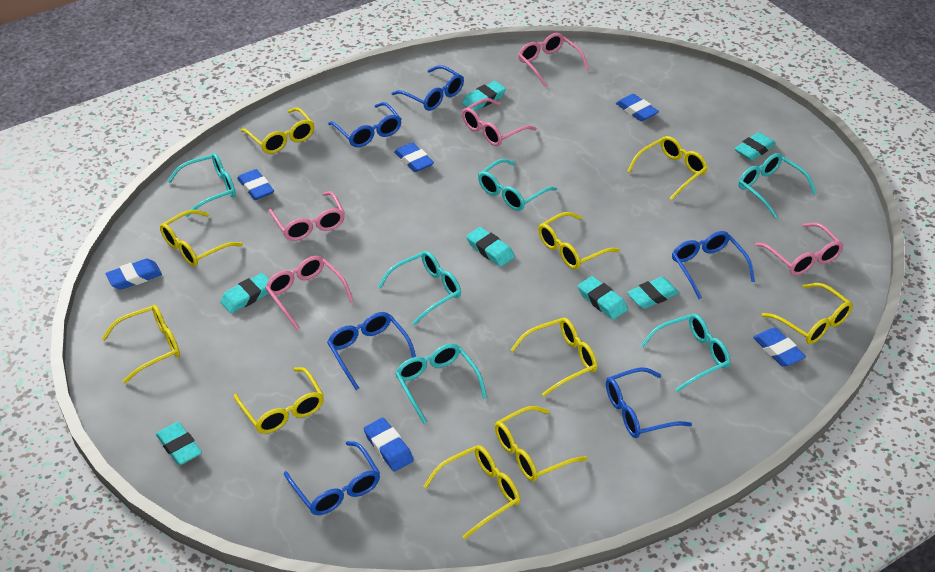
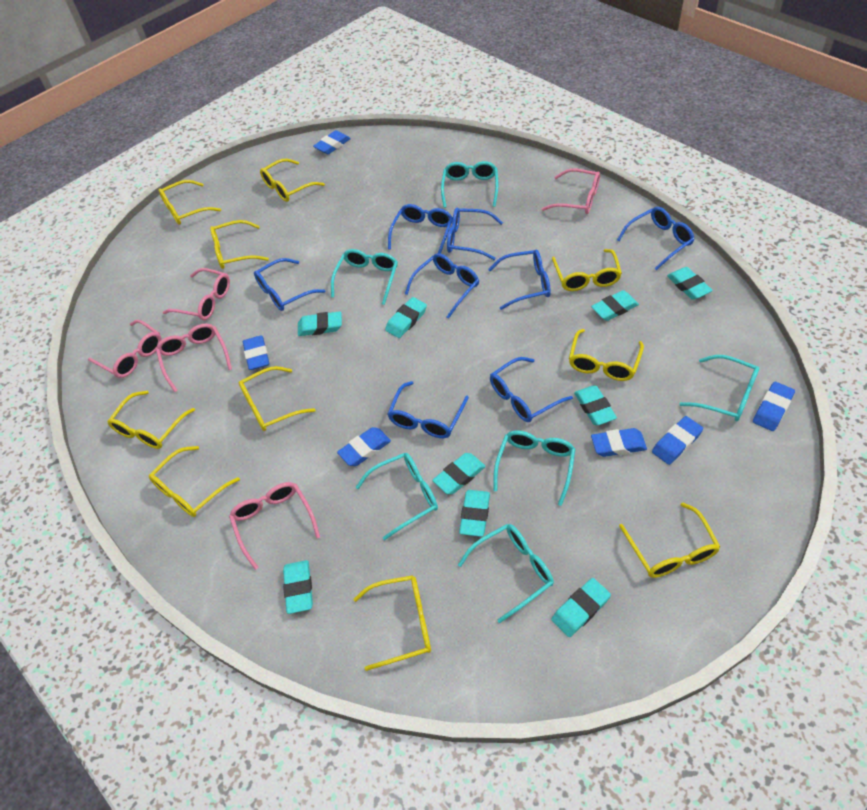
blue glasses: [284,441,380,515] [327,312,416,390] [328,102,401,147] [392,65,464,111] [606,367,692,438] [672,231,755,299] = 6 -> [254,258,325,311] [387,381,469,438] [388,204,453,254] [405,253,479,319] [447,208,503,260] [488,250,551,310] [490,357,573,422] [617,207,695,270] = 8
turquoise eraser: [156,422,202,465] [220,273,269,313] [462,81,506,111] [466,227,515,267] [578,276,628,320] [627,277,679,309] [734,132,776,161] = 7 -> [283,560,313,614] [298,312,342,336] [385,297,427,338] [432,453,486,494] [459,490,490,537] [552,578,611,637] [574,386,617,425] [591,290,639,321] [667,267,713,300] = 9

